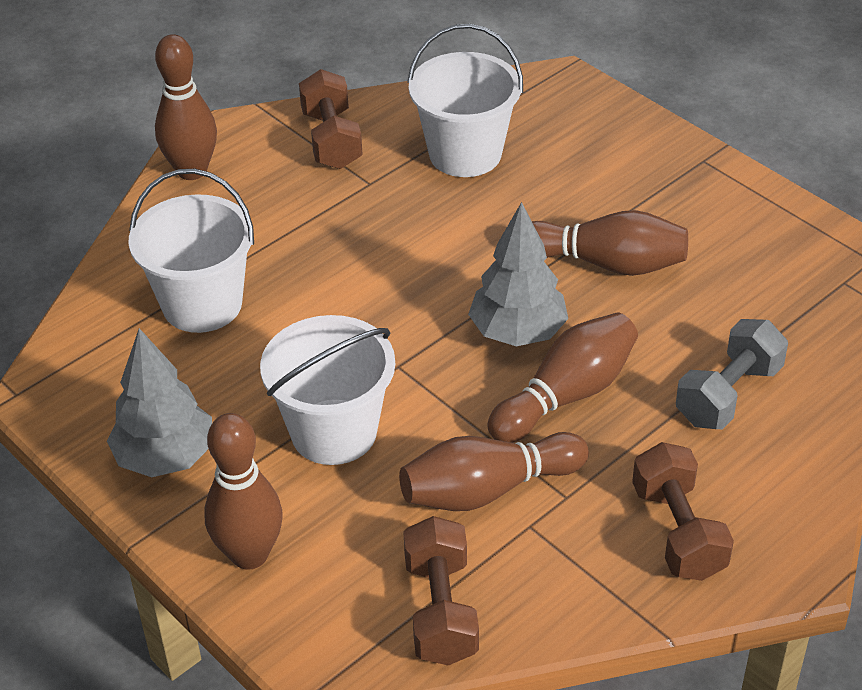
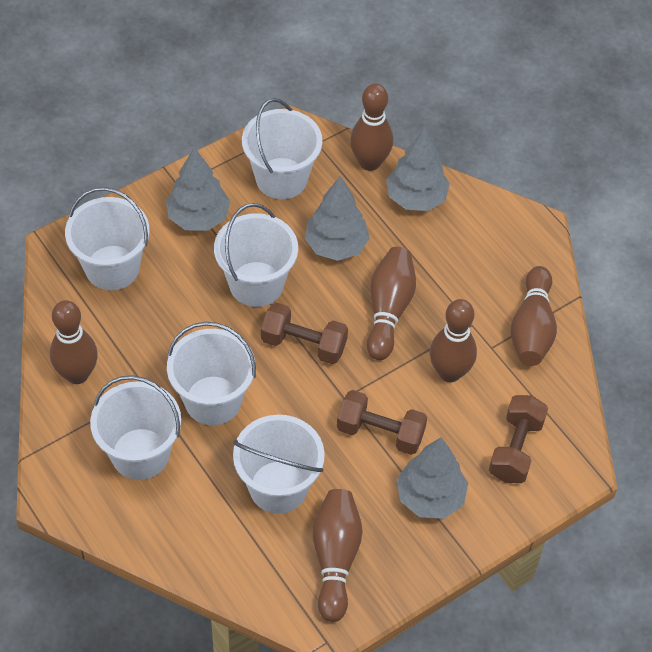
brown bowling pin: [155,34,217,180] [204,413,283,570] [399,432,589,511] [487,312,638,443] [532,210,688,276] = 5 -> [50,300,98,384] [313,489,363,622] [350,84,393,171] [367,247,416,360] [430,299,477,382] [510,266,557,366] = 6
grey dumbbell: [676,319,788,429] = 1 -> none = 0
grey tree: [107,328,212,477] [468,202,568,346] = 2 -> [166,147,231,231] [304,176,370,261] [386,128,450,211] [397,437,468,519] = 4
white bucket: [129,169,254,333] [260,315,395,465] [407,24,523,177] = 3 -> [65,187,150,290] [90,375,181,480] [167,322,256,425] [214,203,298,307] [233,415,325,514] [242,98,322,199] = 6

